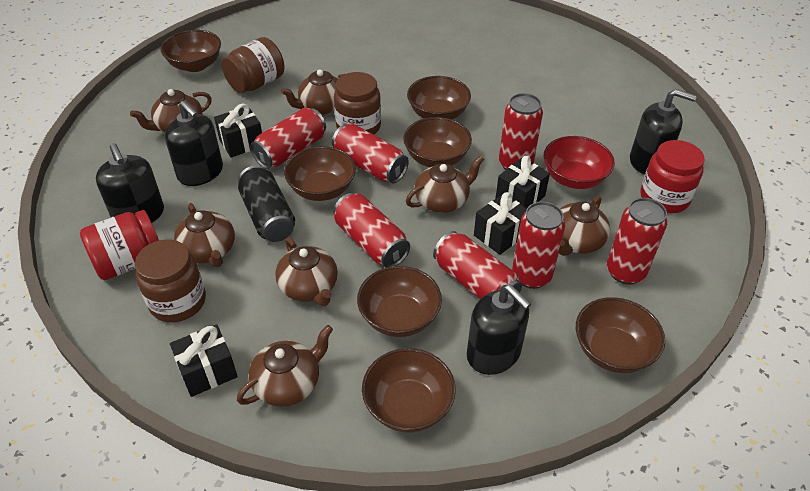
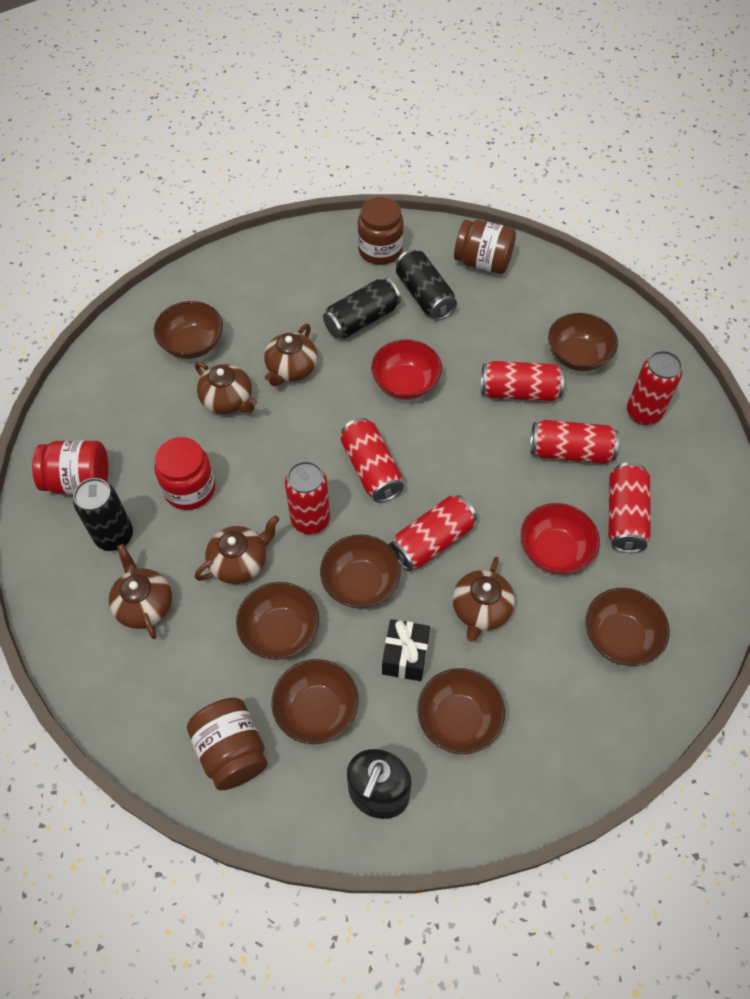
black can: [238,165,295,242] = 1 -> [73,478,133,551] [323,278,401,339] [396,249,457,321] = 3
black gift: [170,324,238,397] [214,103,262,158] [474,192,527,255] [495,156,550,208] = 4 -> [382,619,430,681] = 1
black soap dispenser: [96,143,164,223] [165,101,223,186] [467,284,531,375] [630,89,697,175] = 4 -> [347,749,411,819] = 1
brown teapot: [130,89,212,132] [174,203,235,267] [237,325,333,407] [275,238,338,306] [281,69,345,114] [406,156,484,213] [559,196,610,256] = 7 -> [109,544,172,639] [195,362,257,414] [195,515,279,584] [264,324,318,387] [453,557,515,642] = 5
red bowl: [544,136,615,189] = 1 -> [371,339,442,400] [520,503,600,575] = 2

